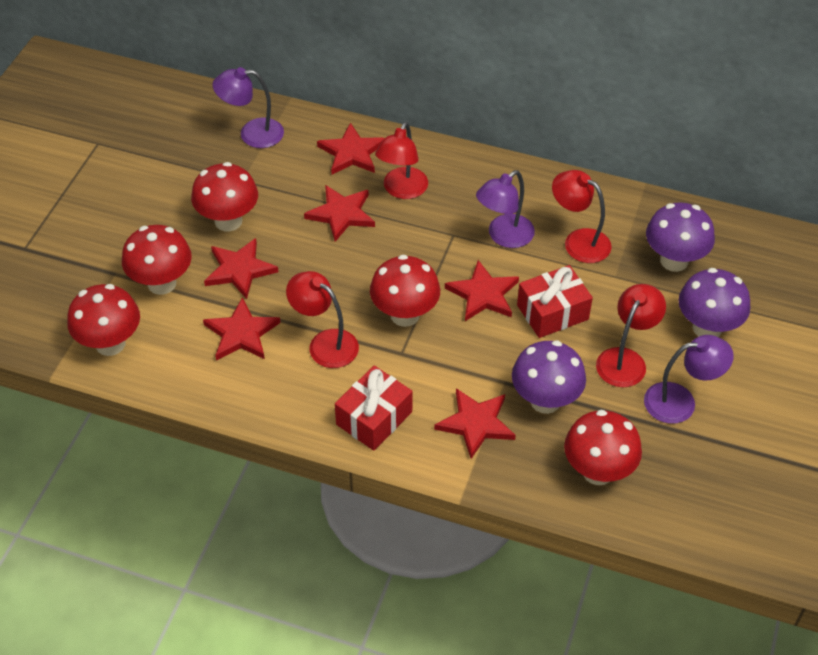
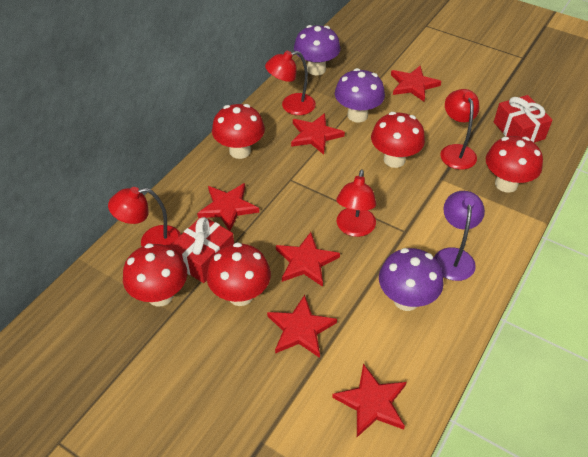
purple lamp: [212,67,284,148] [476,170,535,248] [644,335,734,424] = 3 -> [434,191,485,281] = 1

